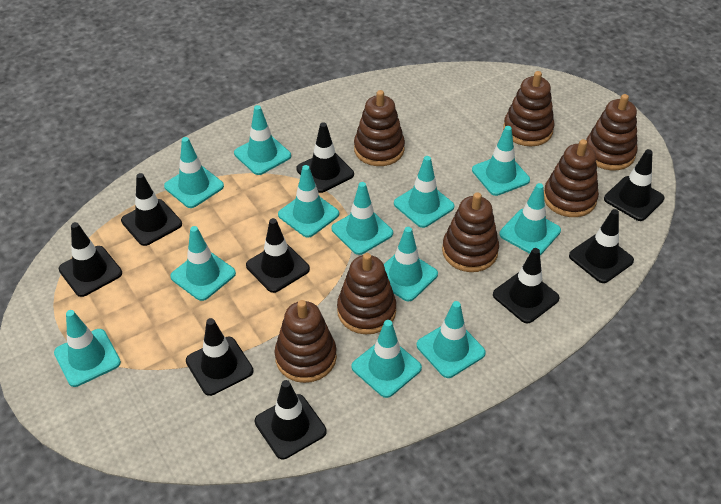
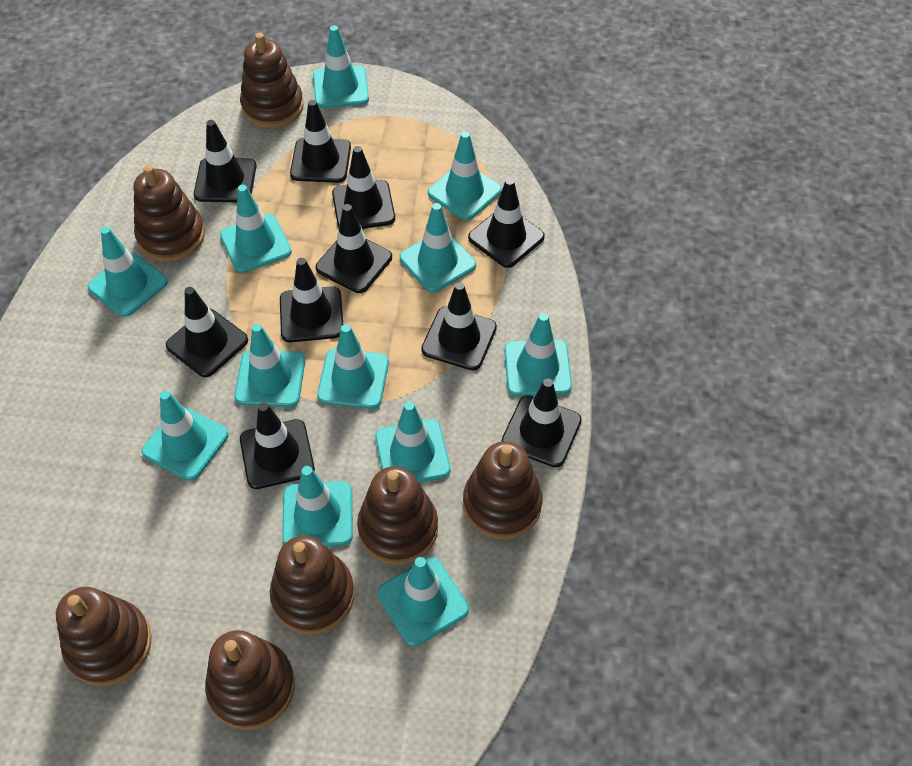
black traffic cone: [59,222,122,297] [121,173,182,246] [186,318,253,396] [246,218,310,293] [255,380,327,459] [296,122,354,193] [493,248,560,323] [569,209,634,283] [604,149,665,221] = 9 -> [166,287,248,377] [194,120,257,202] [240,402,315,489] [280,258,343,342] [290,100,351,183] [316,204,392,293] [332,146,395,229] [421,282,497,371] [468,178,545,268] [501,378,582,467] = 10

